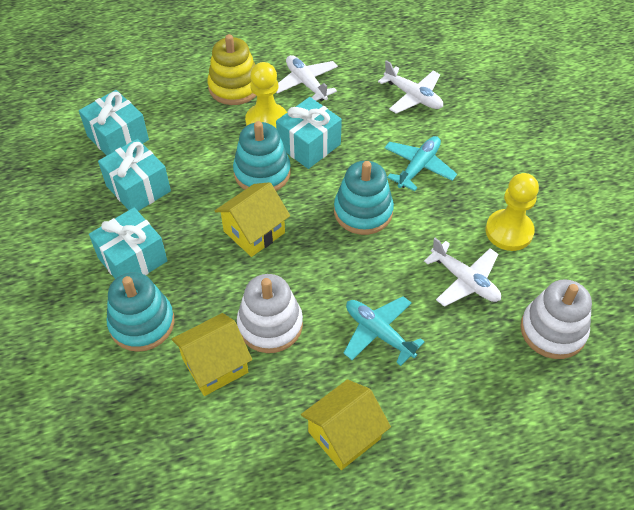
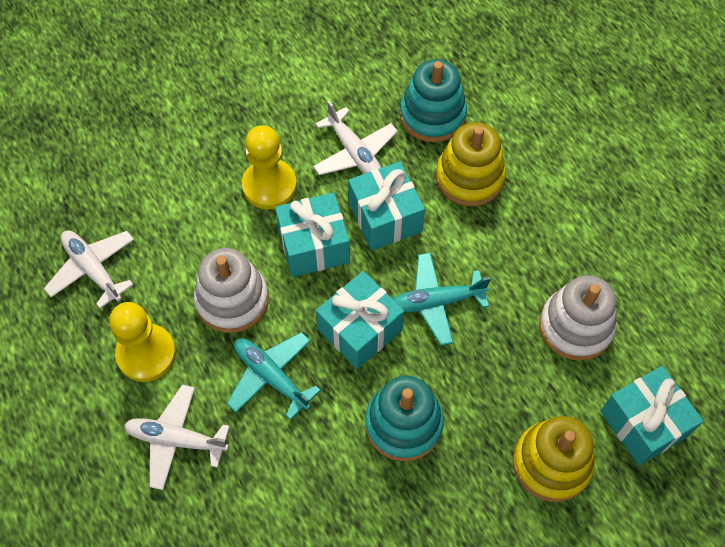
turquoise stacking toy: [106,272,174,352] [233,121,291,191] [334,161,394,235] = 3 -> [365,376,444,461] [400,59,467,142] = 2
yellow house: [172,313,252,396] [215,182,290,257] [301,379,391,470] = 3 -> none = 0
yellow stacking toy: [207,34,257,105] = 1 -> [436,122,506,206] [513,416,595,502] = 2

